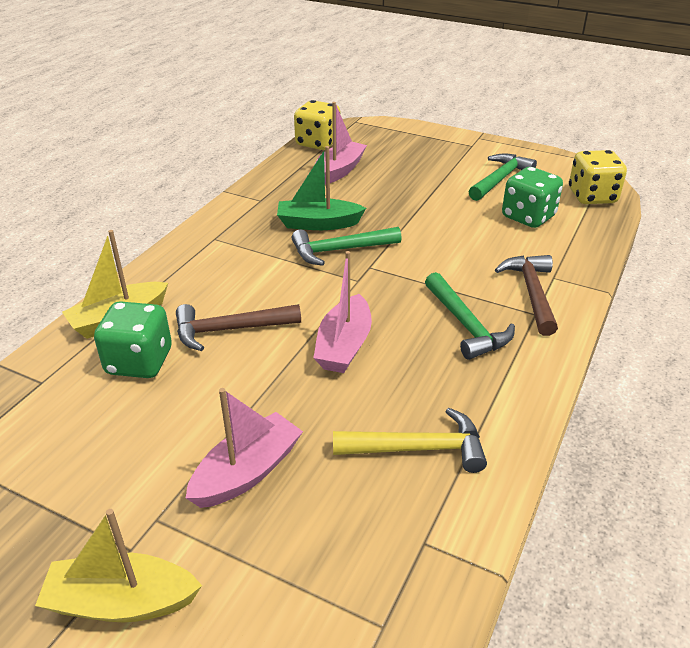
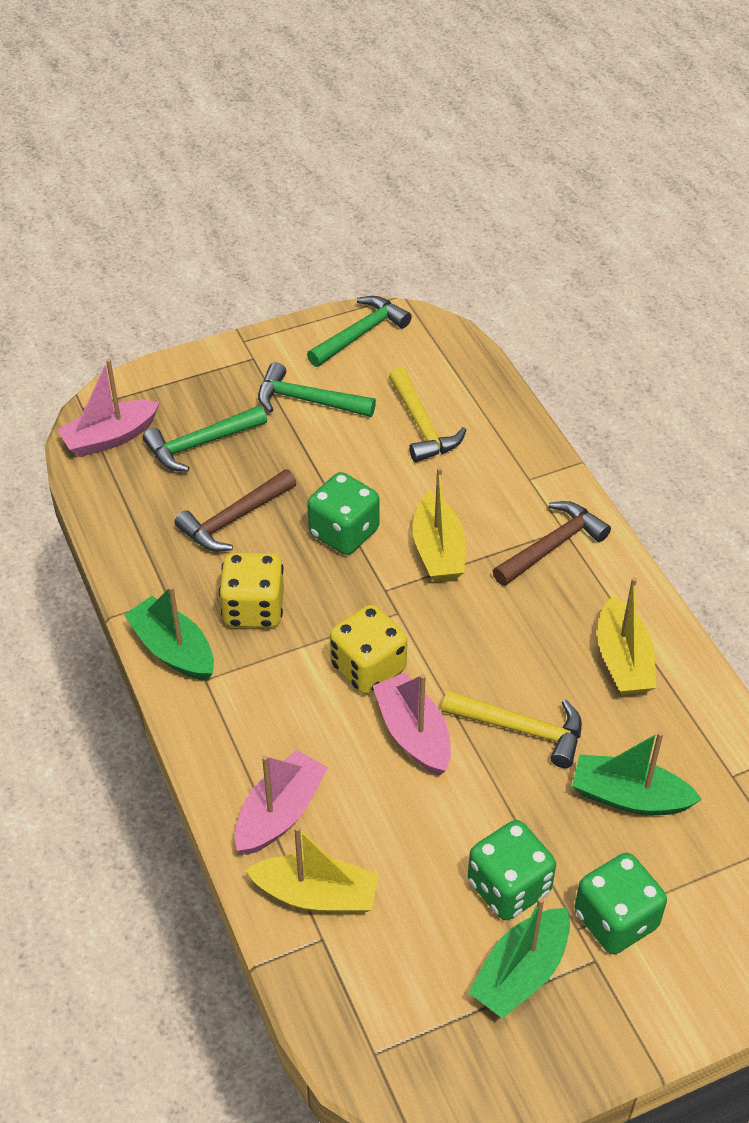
green boat: [277,146,366,230] = 1 -> [124,586,214,681] [468,897,570,1018] [572,731,702,815] = 3
green dice: [94,301,172,378] [502,167,563,228] = 2 -> [307,472,380,555] [468,820,556,920] [575,853,667,954] = 3
yellow boat: [35,509,202,623] [62,230,168,339] = 2 -> [246,826,379,914] [412,467,465,582] [597,577,657,695] = 3
yellow hammer: [333,408,487,473] = 1 -> [389,367,466,462] [441,690,582,768] = 2

